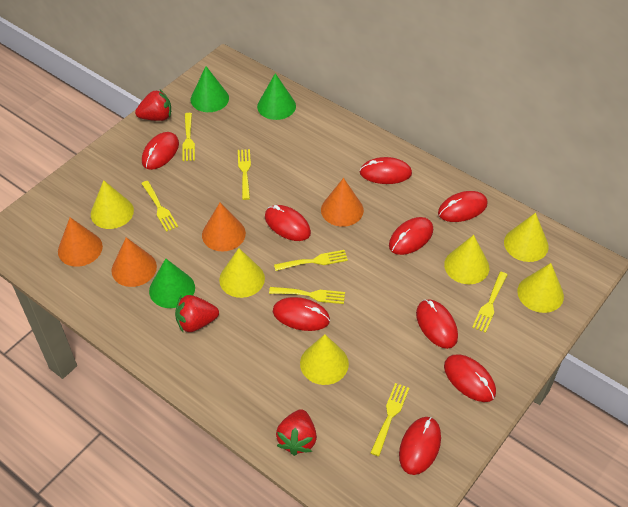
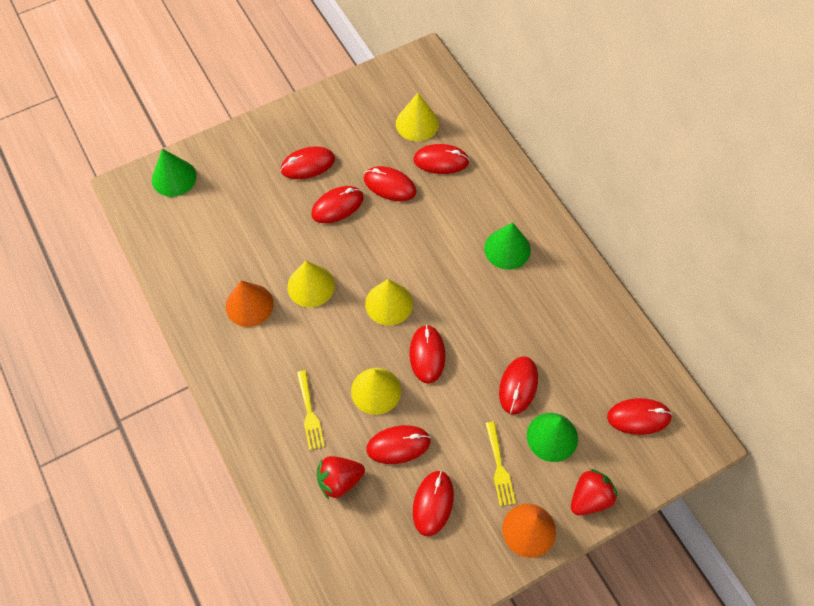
orange cone: [58,217,103,267] [111,237,157,287] [202,203,246,252] [321,178,364,227] = 4 -> [226,280,274,327] [502,504,556,558] = 2
red strawberry: [135,90,171,121] [175,295,219,332] [276,409,317,456] = 3 -> [317,456,365,499] [571,469,617,515] = 2
yellow cone: [91,180,134,229] [219,248,265,298] [300,334,349,385] [444,235,489,284] [504,213,549,262] [517,263,564,313] = 6 -> [287,261,335,307] [351,368,401,415] [365,279,413,326] [396,93,439,141] = 4
yellow fork: [141,181,178,232] [182,113,195,161] [238,149,251,200] [269,287,345,304] [274,250,348,271] [370,383,409,456] [472,272,508,333] = 7 -> [297,370,325,450] [485,421,515,506] = 2

